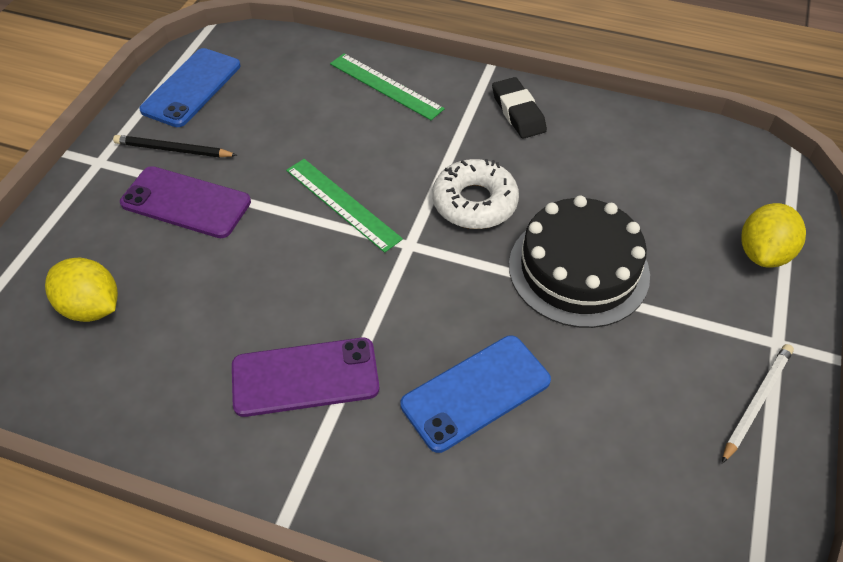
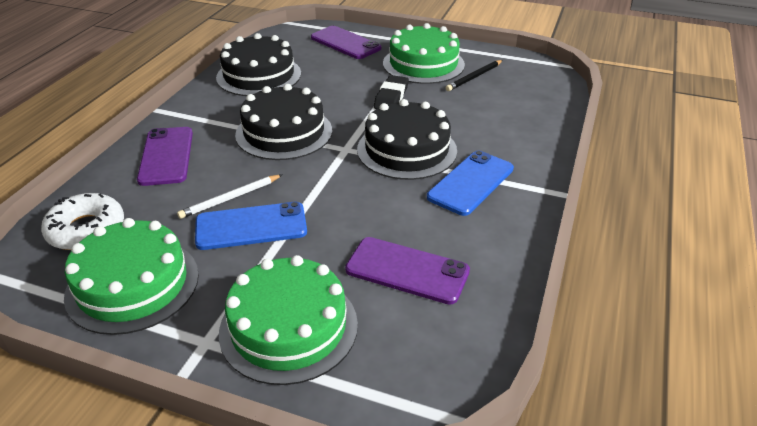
black cake: [509,196,650,328] = 1 -> [216,33,301,96] [235,84,332,160] [357,99,457,180] = 3
green cake: none = 0 -> [64,218,199,335] [219,255,358,385] [383,23,465,84] = 3
green ruler: [286,159,403,253] [330,53,445,120] = 2 -> none = 0
purple phone: [120,166,251,238] [232,338,379,417] = 2 -> [137,127,193,186] [311,26,382,59] [345,237,470,305] = 3
yellow lemon: [45,258,118,322] [741,203,806,268] = 2 -> none = 0

